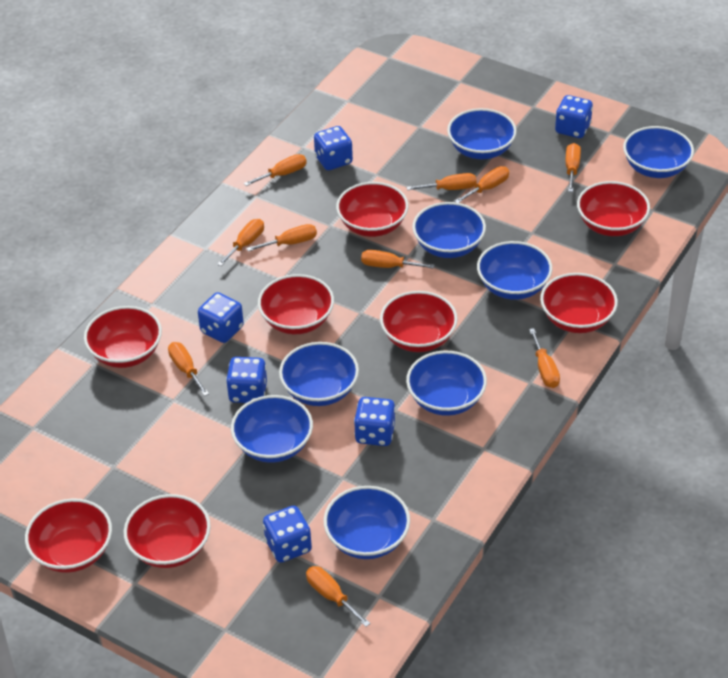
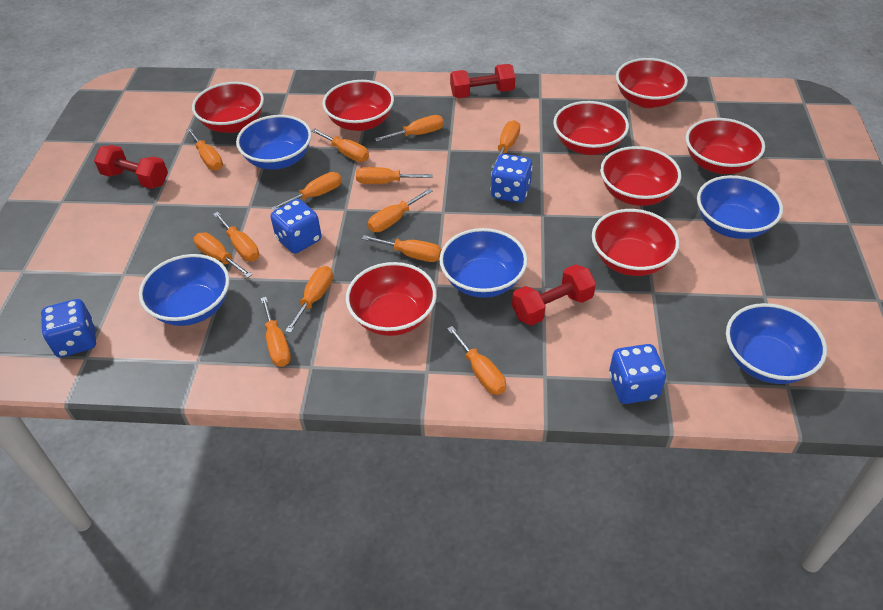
blue bowl: [231,395,313,463] [279,342,359,406] [324,486,410,559] [406,351,487,416] [412,202,486,258] [447,108,517,159] [477,241,552,300] [623,126,694,178] = 8 -> [139,254,230,326] [236,115,312,170] [439,228,527,298] [697,175,783,239] [726,303,827,384] = 5
blue dice: [198,292,244,343] [226,357,267,403] [263,506,312,563] [314,126,353,170] [354,397,395,446] [555,95,593,138] = 6 -> [41,299,96,357] [270,199,321,254] [491,154,533,203] [609,344,666,404] = 4
orange screwdriver: [168,342,209,396] [217,219,264,266] [244,154,307,186] [247,224,317,251] [306,566,371,627] [361,250,435,269] [406,173,477,190] [455,166,509,203] [529,328,560,388] [566,143,581,192] = 10 -> [186,128,223,171] [194,232,252,278] [213,212,259,261] [261,297,291,367] [271,172,342,211] [285,266,333,333] [311,128,369,162] [356,167,433,184] [362,235,442,262] [368,189,432,232] [375,115,444,141] [447,326,506,395] [491,120,520,169] = 13
red dumbbell: none = 0 -> [94,145,168,189] [450,64,515,98] [512,264,596,326] = 3

